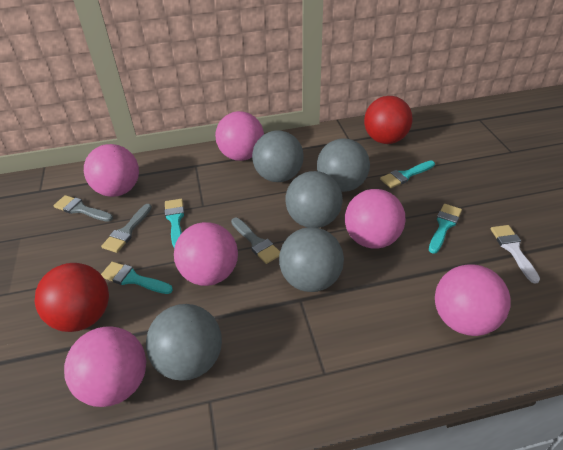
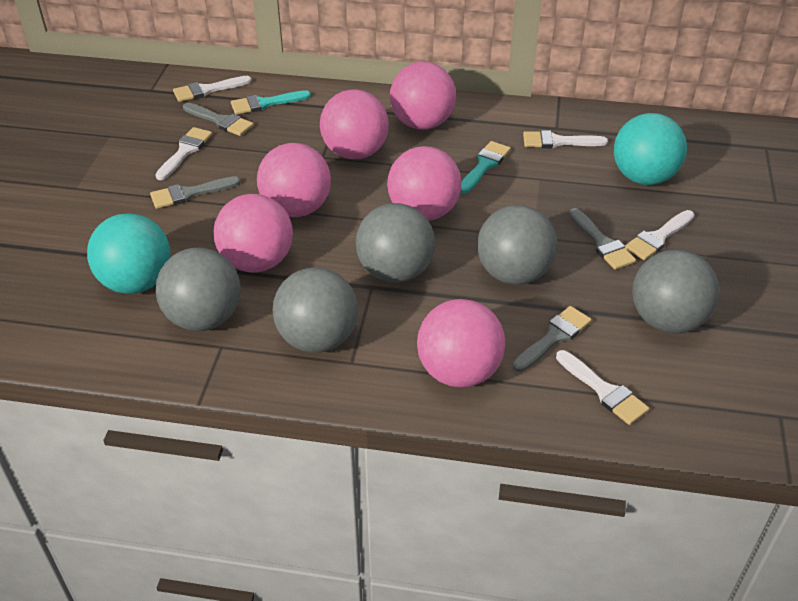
grey brush: [53,195,113,222] [101,204,152,253] [231,218,280,264] = 3 -> [150,176,241,209] [183,103,254,136] [512,306,591,372] [569,208,636,270] = 4
red ball: [35,263,109,332] [364,96,413,144] = 2 -> none = 0
turquoise ball: none = 0 -> [87,213,171,294] [614,113,687,185] = 2
turquoise brush: [101,262,173,294] [165,199,185,248] [380,161,435,188] [429,204,462,254] = 4 -> [231,90,311,115] [460,141,511,193] = 2
white brush: [491,225,540,284] = 1 -> [155,127,212,180] [173,76,252,102] [523,130,608,148] [556,350,649,425] [625,210,694,260] = 5

